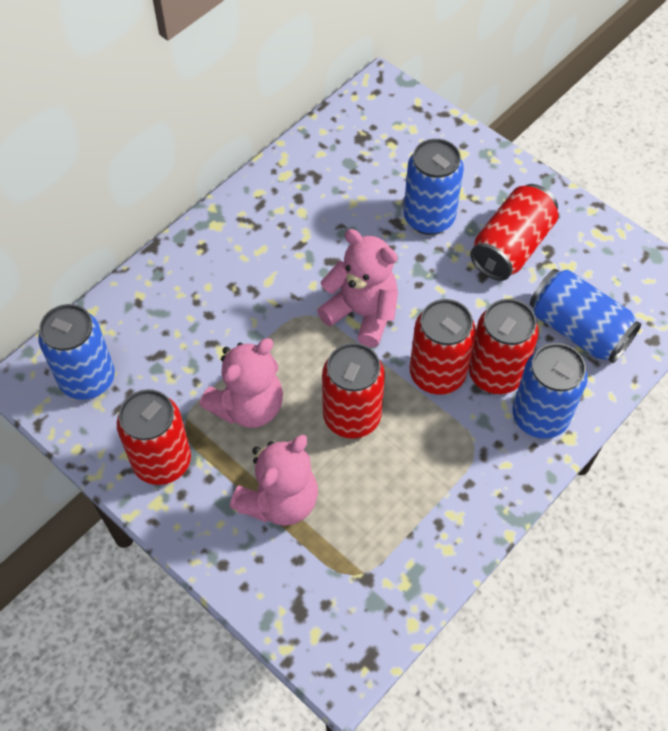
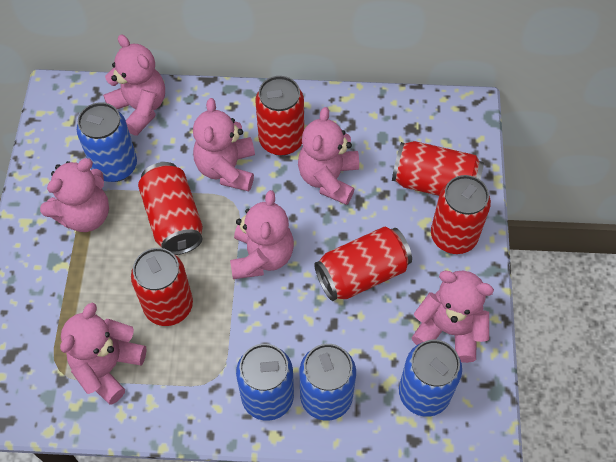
pink teddy bear: [200,338,283,428] [230,435,318,526] [317,229,398,347] = 3 -> [40,158,109,232] [60,302,146,405] [103,35,165,136] [193,98,255,191] [230,190,294,279] [298,107,359,205] [411,271,494,363] = 7
red can: [117,390,191,485] [322,343,385,439] [410,299,476,395] [469,299,539,394] [470,184,558,281] = 5 -> [131,248,193,326] [138,162,203,255] [255,76,304,156] [314,227,412,301] [392,141,484,196] [431,175,491,254] = 6

